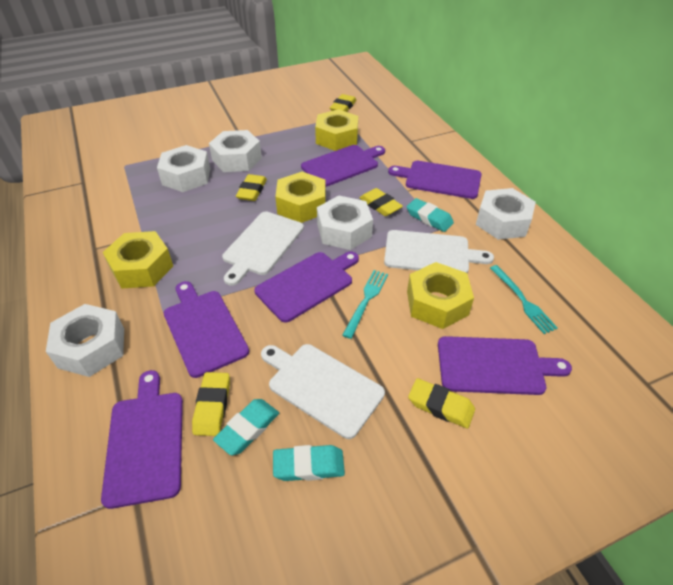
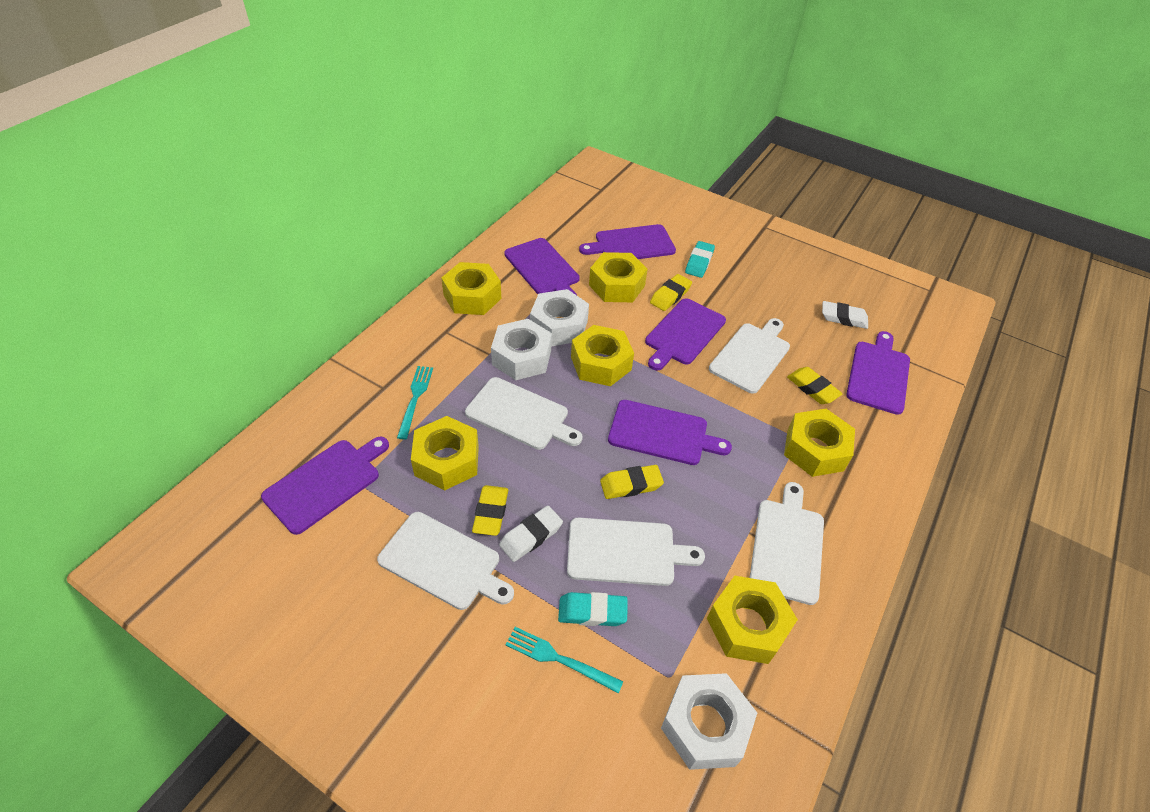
turquoise eraser: [213,399,279,455] [273,445,345,481] [407,198,454,232] = 3 -> [558,592,628,626] [685,241,715,278] = 2
white cutting board: [222,212,304,286] [261,344,385,439] [384,230,494,273] = 3 -> [377,512,514,610] [465,377,583,450] [567,517,705,586] [709,318,790,394] [750,482,824,605] = 5
white eraser: none = 0 -> [499,506,563,562] [822,301,868,329] = 2
white nut: [46,304,124,377] [157,145,210,192] [209,130,262,172] [317,195,373,250] [476,188,536,240] = 5 -> [491,319,552,380] [530,289,589,346] [661,673,757,770] = 3
yellow eraser: [192,372,230,436] [236,174,267,201] [330,94,356,112] [360,188,403,216] [408,378,475,429] = 5 -> [472,485,508,536] [600,465,664,499] [650,274,692,311] [787,367,842,404] = 4
yellow nut: [103,231,173,289] [275,172,326,223] [315,109,358,151] [407,262,474,329] = 4 -> [411,416,479,491] [441,262,501,315] [571,325,634,386] [589,252,648,302] [707,576,798,664] [784,409,855,477] = 6

